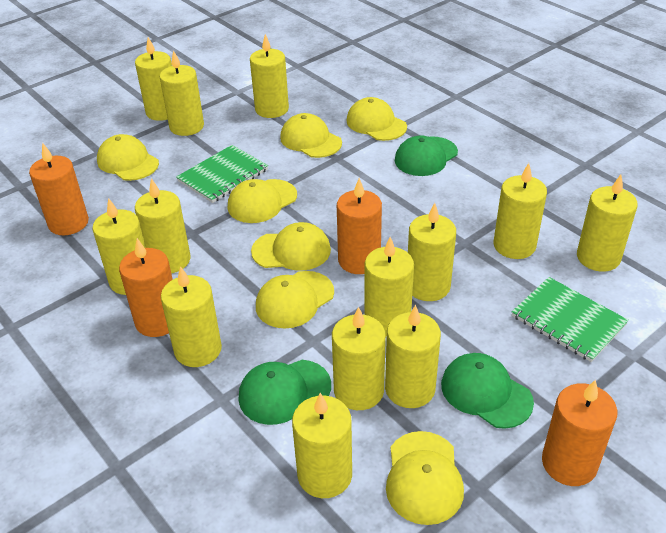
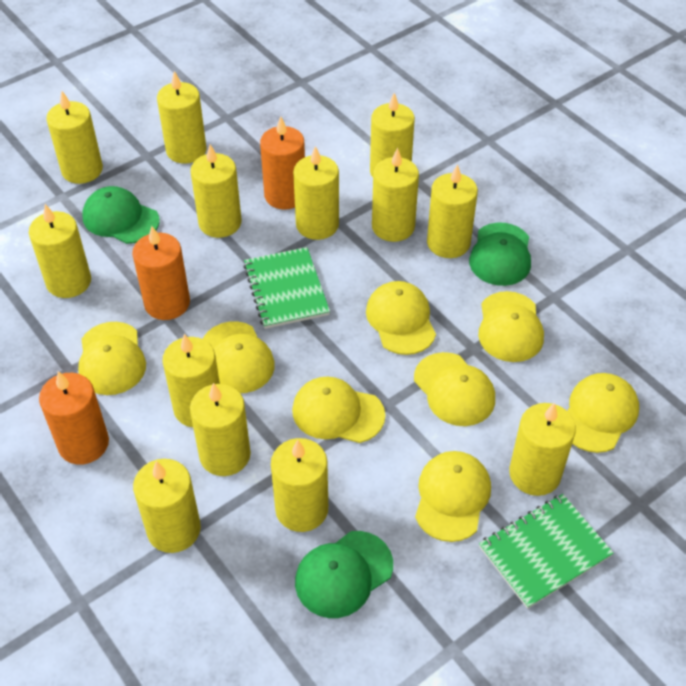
orange candle: [29,143,89,235] [119,238,173,337] [337,178,382,274] [542,379,617,486] = 4 -> [39,371,109,465] [132,226,190,320] [260,116,305,210] = 3
yellow cap: [97,134,159,181] [228,179,297,223] [251,222,331,271] [256,271,334,329] [280,113,342,158] [346,97,407,141] [386,431,464,525] = 7 -> [78,322,146,395] [203,321,275,393] [292,377,385,443] [366,281,436,355] [414,352,495,426] [415,451,491,542] [478,291,544,362] [567,373,639,453] = 8

